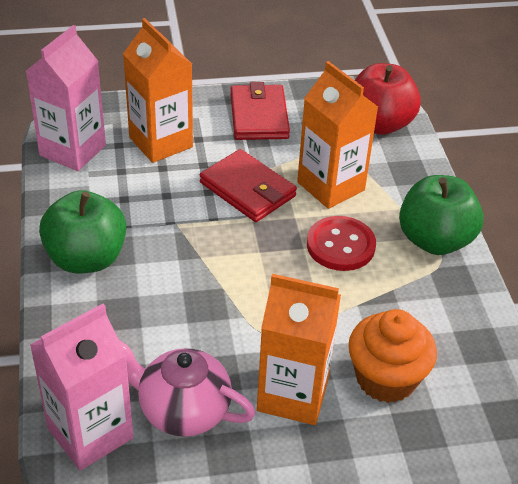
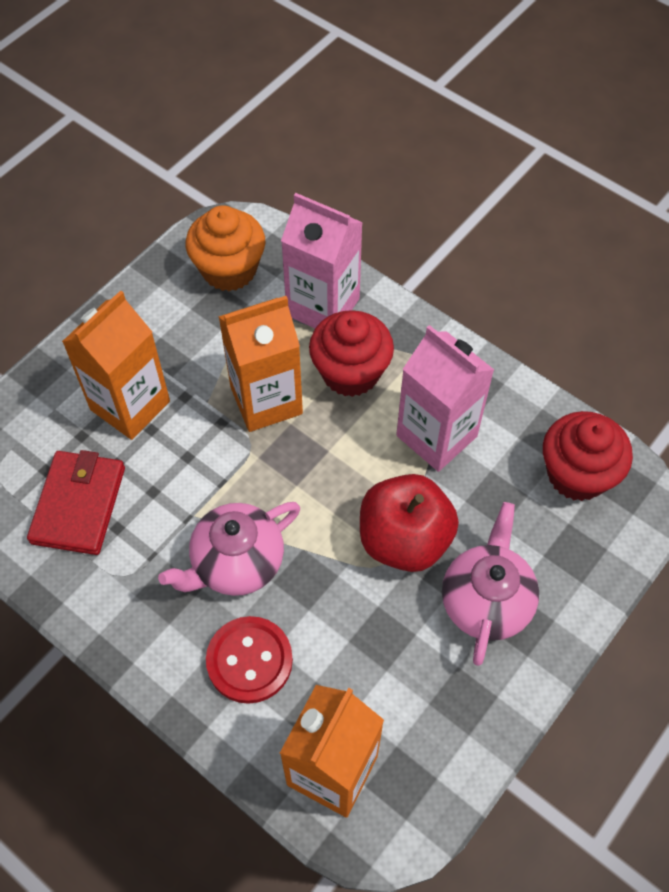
green apple: [39,190,126,274] [399,175,484,255] = 2 -> none = 0
pink teapot: [119,340,256,437] = 1 -> [158,502,300,596] [442,502,539,666] = 2
red cupcake: none = 0 -> [309,310,394,397] [543,411,633,501] = 2
red wallet: [200,149,297,222] [230,82,290,140] = 2 -> [27,450,125,555] = 1

